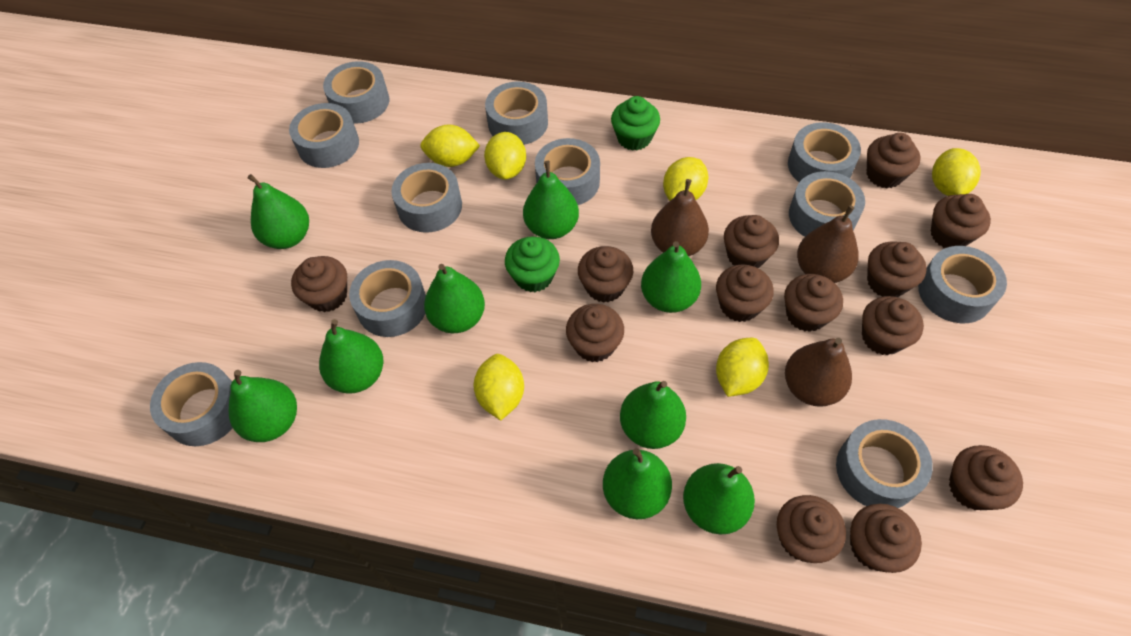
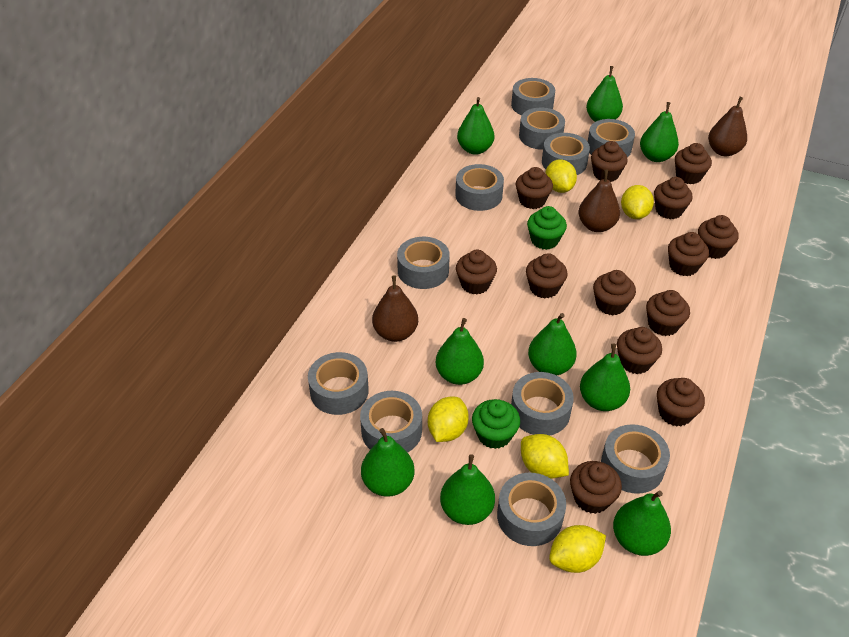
yellow lemon: [420,124,480,167] [473,354,524,421] [484,132,526,180] [663,157,708,201] [716,338,769,397] [932,148,981,196] = 6 -> [428,397,469,442] [521,434,569,479] [545,159,577,193] [549,525,606,573] [621,185,654,219] = 5

